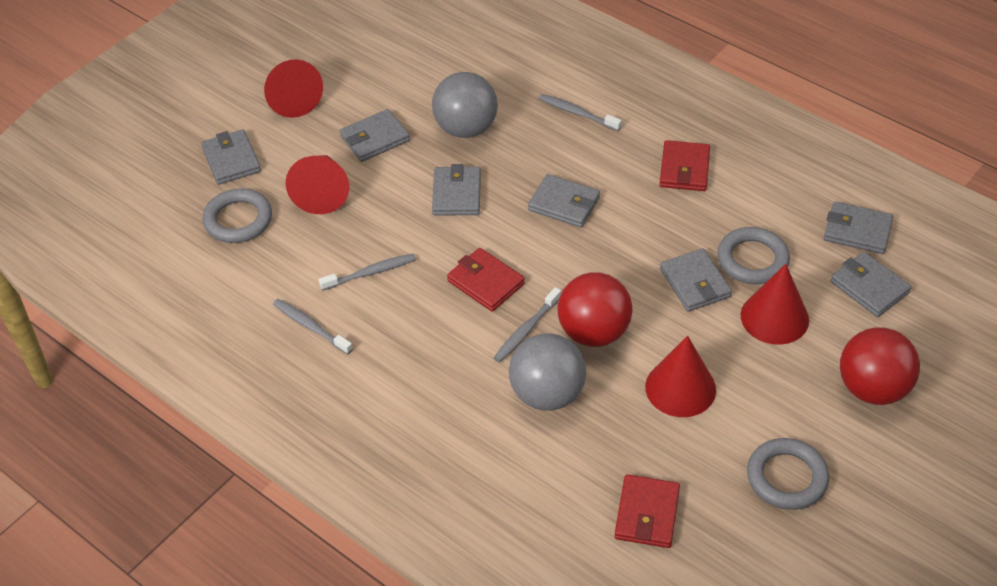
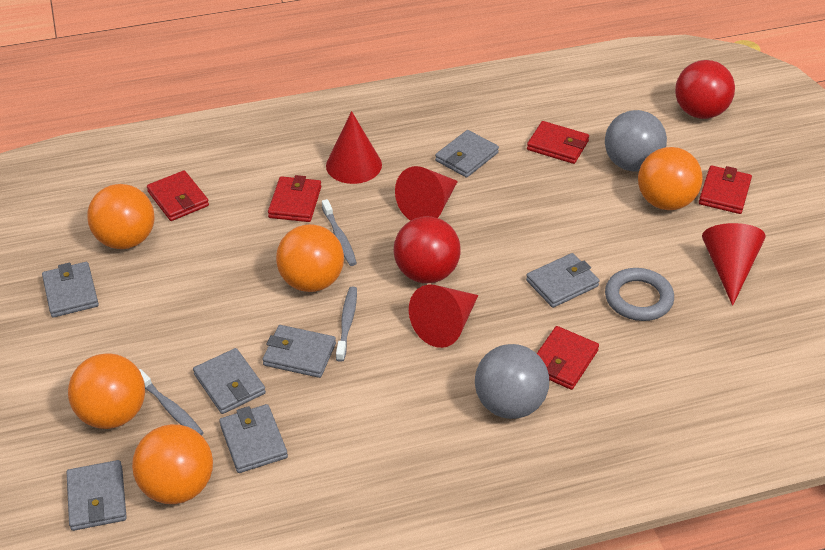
grey ring: [203,188,272,243] [717,227,790,284] [747,438,829,510] = 3 -> [605,268,674,321] = 1
grey toothbrush: [273,299,353,355] [319,253,416,291] [494,287,561,363] [539,94,622,131] = 4 -> [139,369,204,436] [322,199,357,266] [336,287,357,362] = 3
orange ball: none = 0 -> [68,353,145,429] [87,184,155,249] [132,424,213,504] [276,224,344,292] [638,147,703,210] = 5
red wallet: [447,248,525,311] [615,474,680,548] [659,140,710,191] = 3 -> [147,170,209,221] [268,175,321,222] [527,121,589,164] [537,326,599,390] [699,165,752,214] = 5

